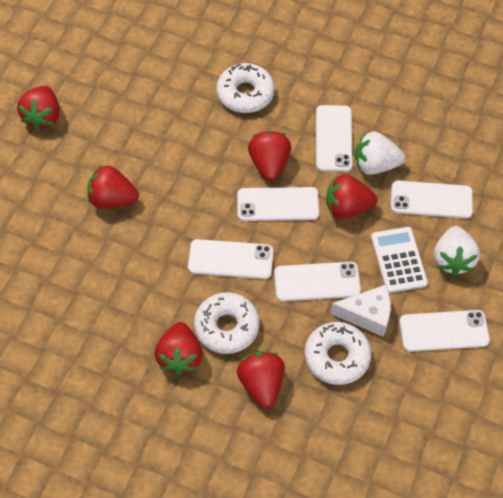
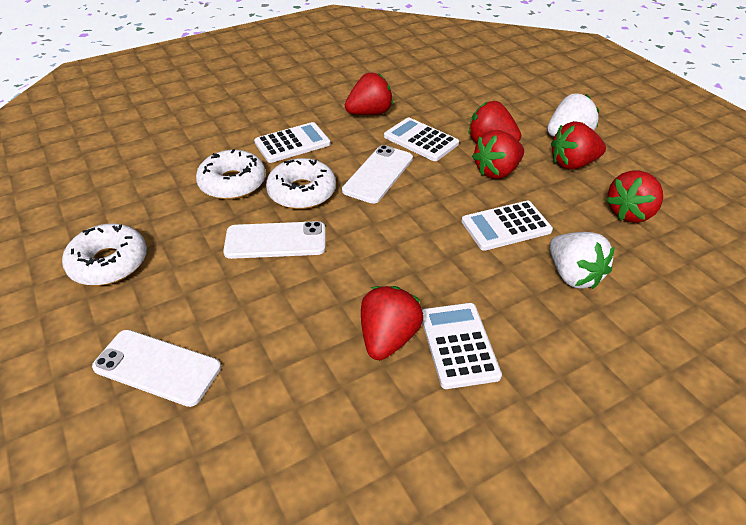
white calculator: [371,227,428,293] = 1 -> [254,122,331,163] [384,117,459,161] [422,303,502,389] [461,201,553,251] = 4
white cheese: [331,285,391,337] = 1 -> none = 0
white phone: [188,239,273,279] [237,187,319,221] [274,262,361,301] [316,105,352,172] [391,181,473,218] [399,310,490,352] = 6 -> [92,330,221,407] [223,221,325,259] [342,145,413,204] = 3

